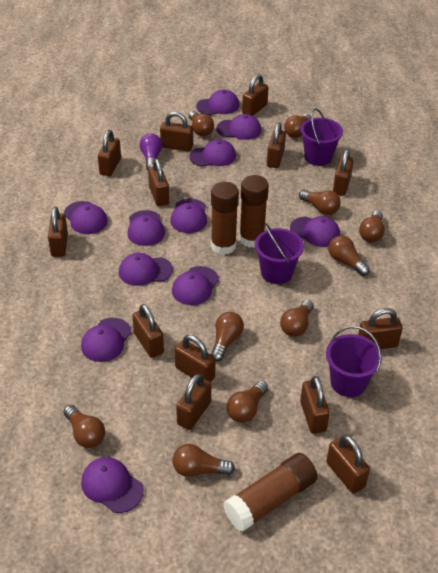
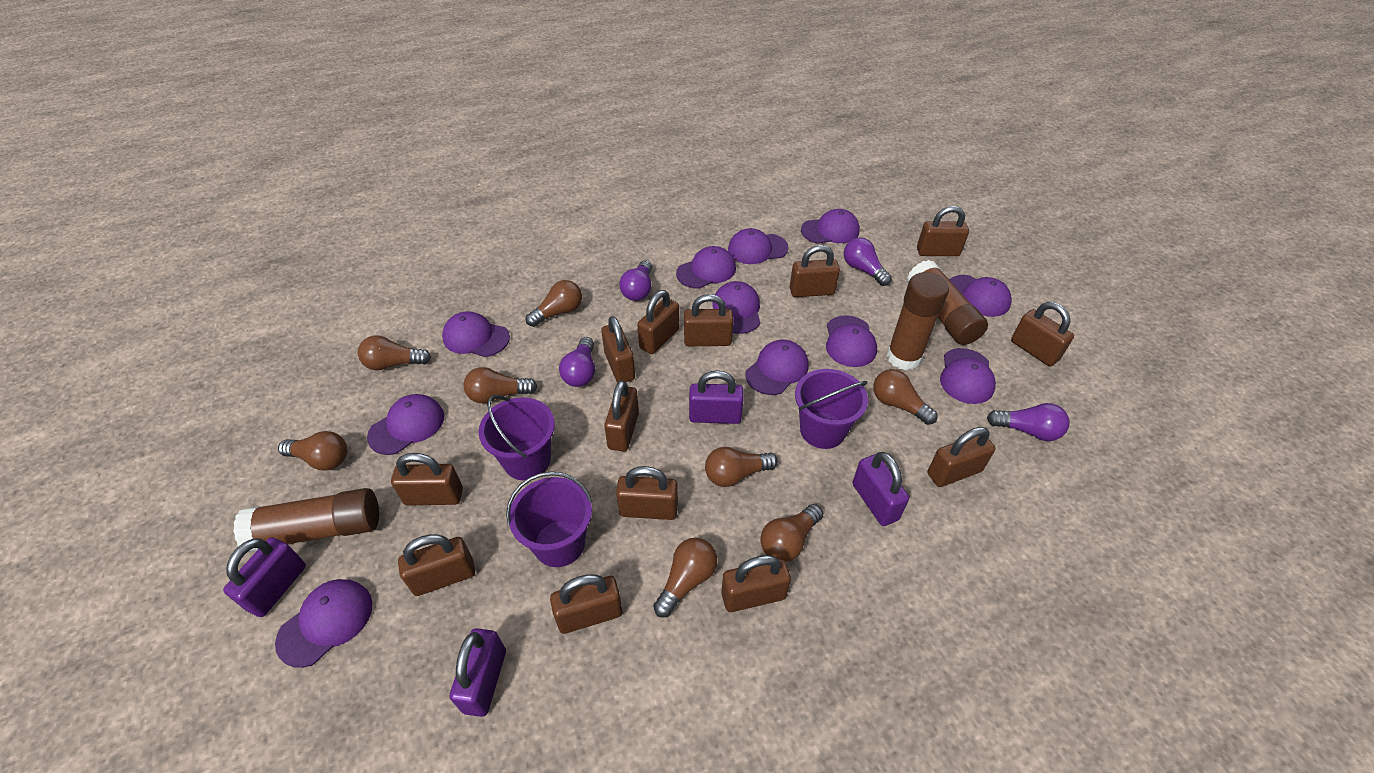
brown light bulb: [64,405,105,448] [172,444,235,477] [189,111,214,136] [211,312,244,361] [227,381,268,422] [280,300,314,337] [284,113,311,138] [299,190,341,215] [328,235,370,276] [359,210,385,242] = 10 -> [278,431,347,471] [358,335,431,370] [464,367,537,403] [526,280,582,327] [653,538,717,618] [705,447,778,487] [761,504,823,562] [873,369,938,425] = 8
purple light bulb: [140,133,162,170] = 1 -> [559,337,595,387] [619,260,652,301] [844,237,892,286] [987,403,1069,441] = 4
purple padlock: none = 0 -> [223,537,306,617] [449,628,506,717] [689,370,744,424] [853,452,909,526] = 4

